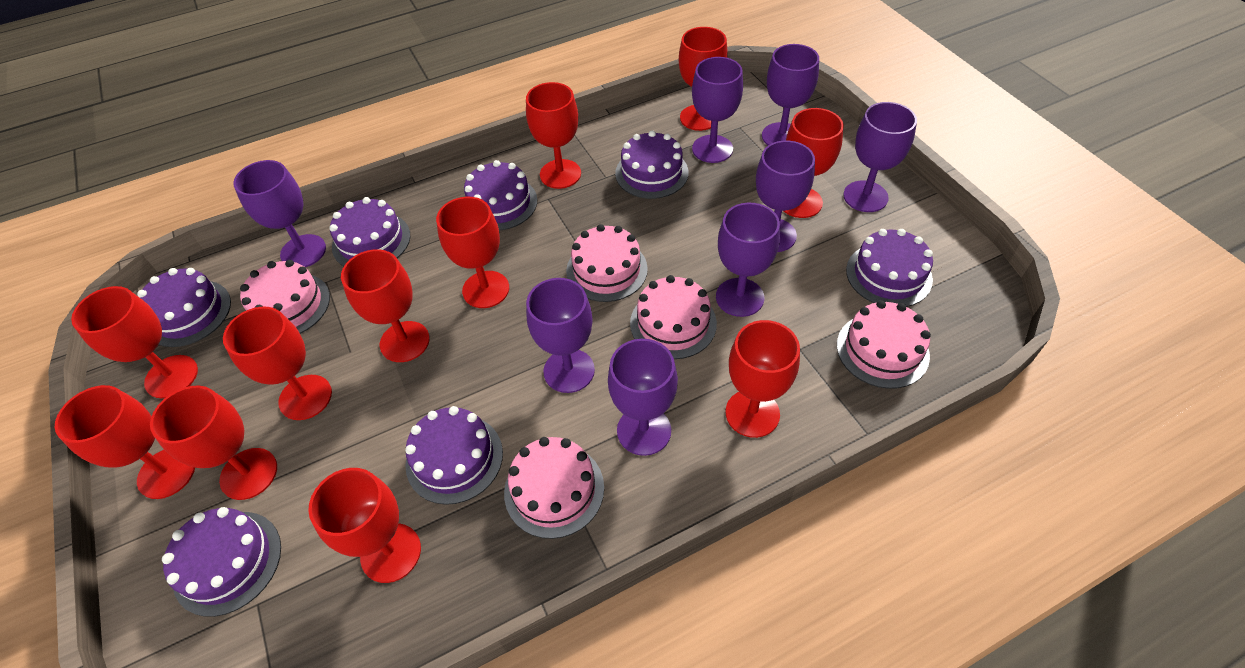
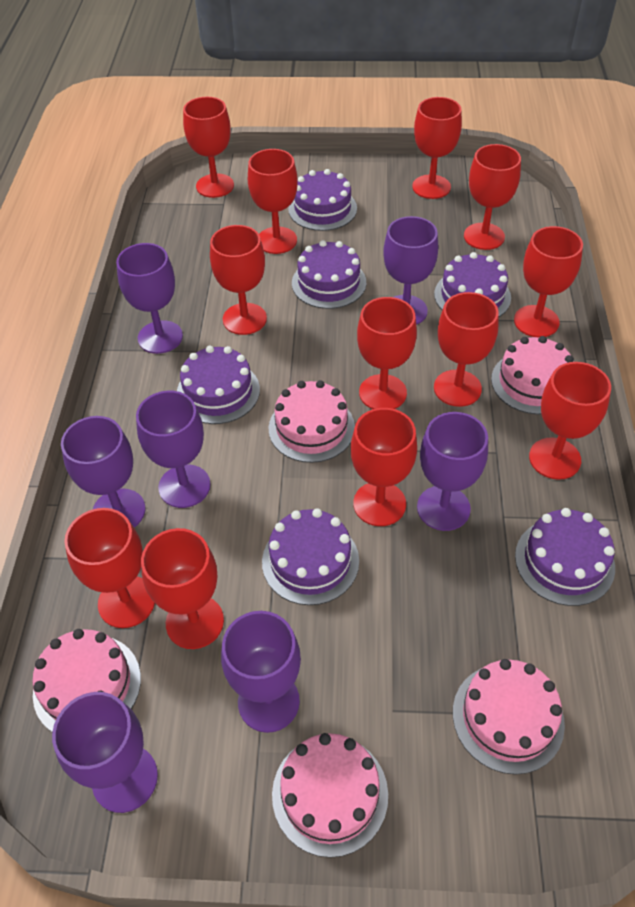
purple cake: [137,268,231,347] [162,507,281,617] [329,197,410,266] [405,406,503,505] [464,160,537,231] [615,131,688,199] [846,229,933,307] = 7 -> [177,346,260,424] [262,508,359,605] [288,169,357,231] [292,240,366,309] [434,252,511,317] [515,508,615,606] = 6
purple goblet: [233,160,326,267] [526,278,595,393] [608,339,678,456] [692,57,743,163] [716,203,780,317] [756,140,815,252] [762,44,819,145] [843,102,917,212] = 8 -> [52,692,158,813] [61,416,145,527] [116,243,183,354] [136,391,211,508] [221,611,301,733] [383,216,438,325] [417,412,488,531] = 7
red goblet: [55,385,195,499] [71,286,198,398] [150,386,277,500] [223,306,332,420] [308,468,421,583] [341,249,430,362] [436,197,509,308] [526,82,581,189] [679,27,728,131] [725,320,800,438] [784,108,844,218] = 11 -> [64,508,155,628] [141,528,224,649] [183,97,234,198] [210,225,267,335] [248,149,298,254] [351,408,417,526] [357,297,417,409] [412,97,462,199] [434,292,499,407] [464,144,521,250] [514,226,583,337] [529,362,611,480] = 12

